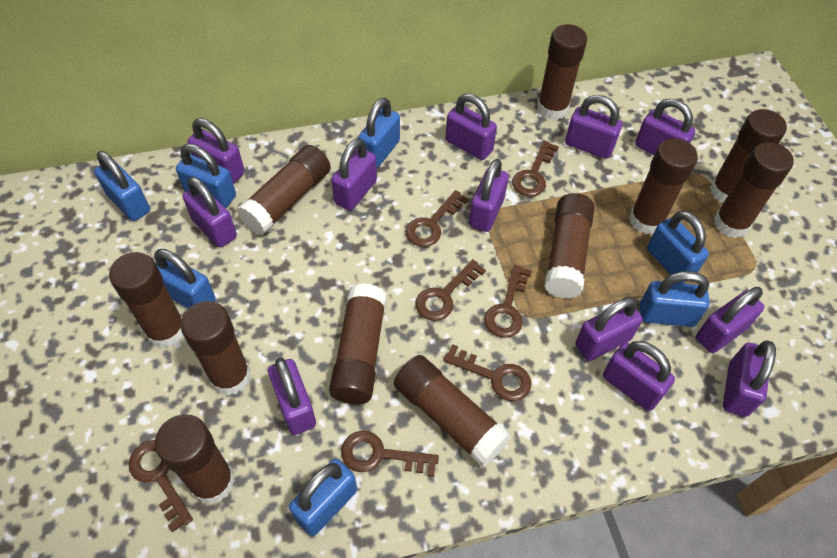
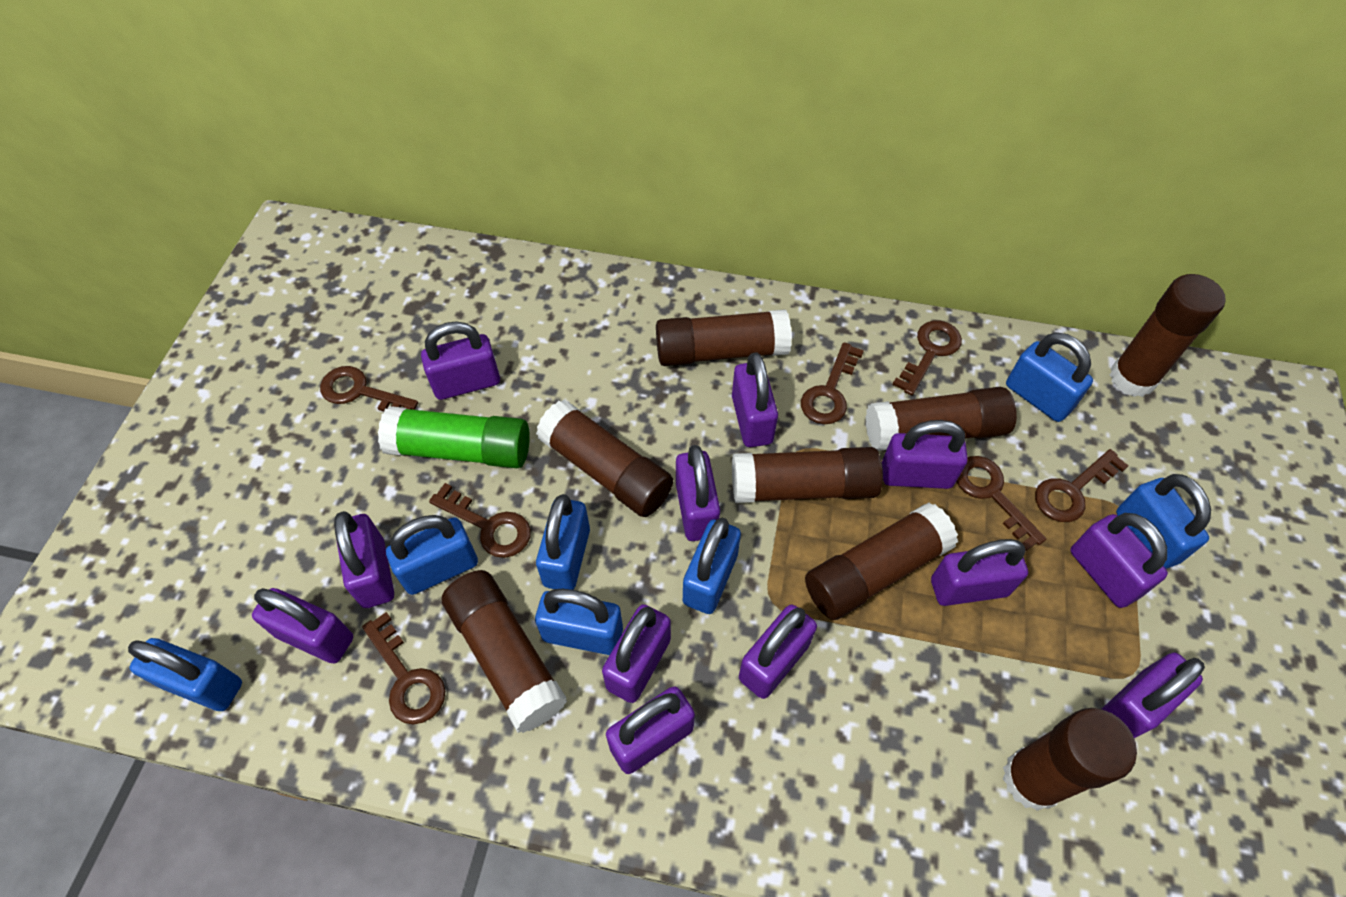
brown glue stick: [109,252,183,348] [155,414,235,504] [181,301,251,396] [237,145,331,235] [329,283,387,404] [394,355,511,467] [537,24,587,120] [544,193,594,299] [629,138,698,234] [710,109,787,203] [714,142,794,238] = 11 -> [442,570,567,733] [536,400,673,517] [656,309,792,366] [732,447,883,503] [805,503,958,620] [866,387,1017,451] [1003,708,1137,811] [1110,274,1226,397] = 8
green glue stick: none = 0 -> [378,406,530,468] = 1

